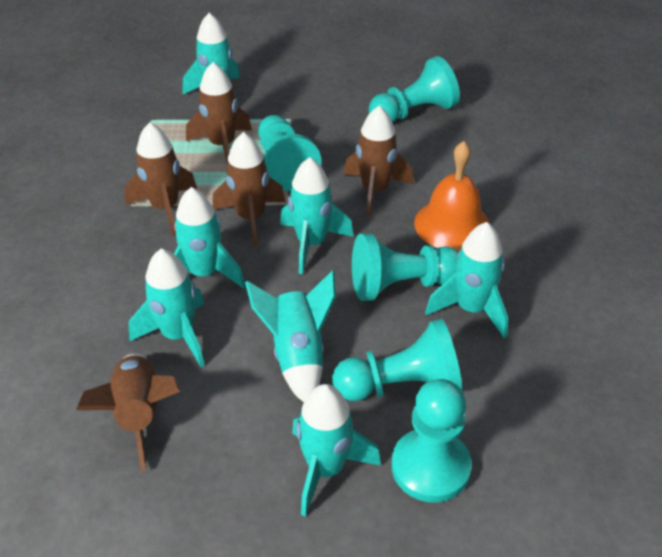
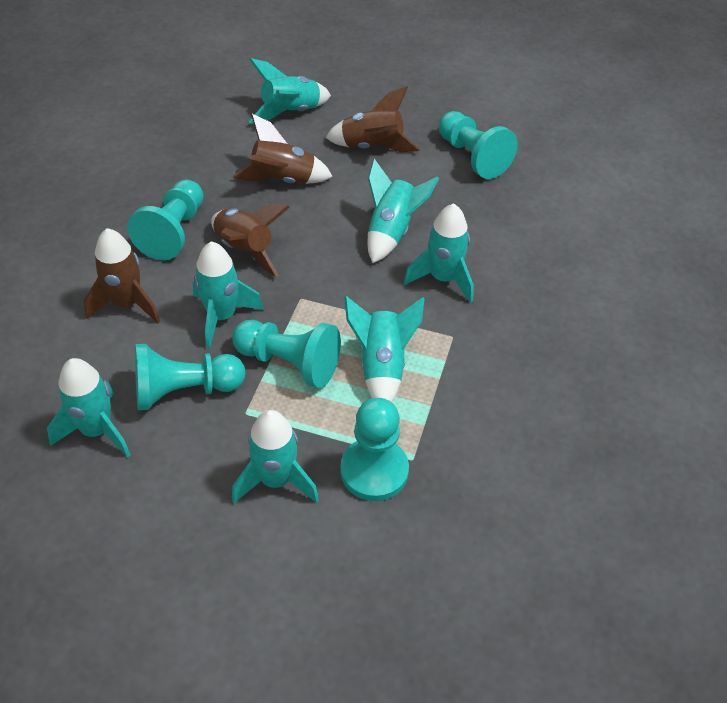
brown rocket: [76,354,181,471] [124,122,197,235] [186,62,252,165] [212,132,286,247] [344,106,414,218] = 5 -> [84,228,160,323] [211,203,290,277] [233,114,333,184] [326,86,420,152] = 4
orange bell: [414,141,490,251] = 1 -> none = 0

